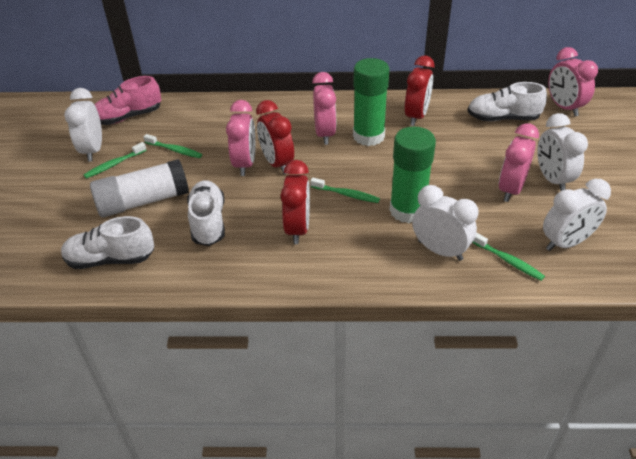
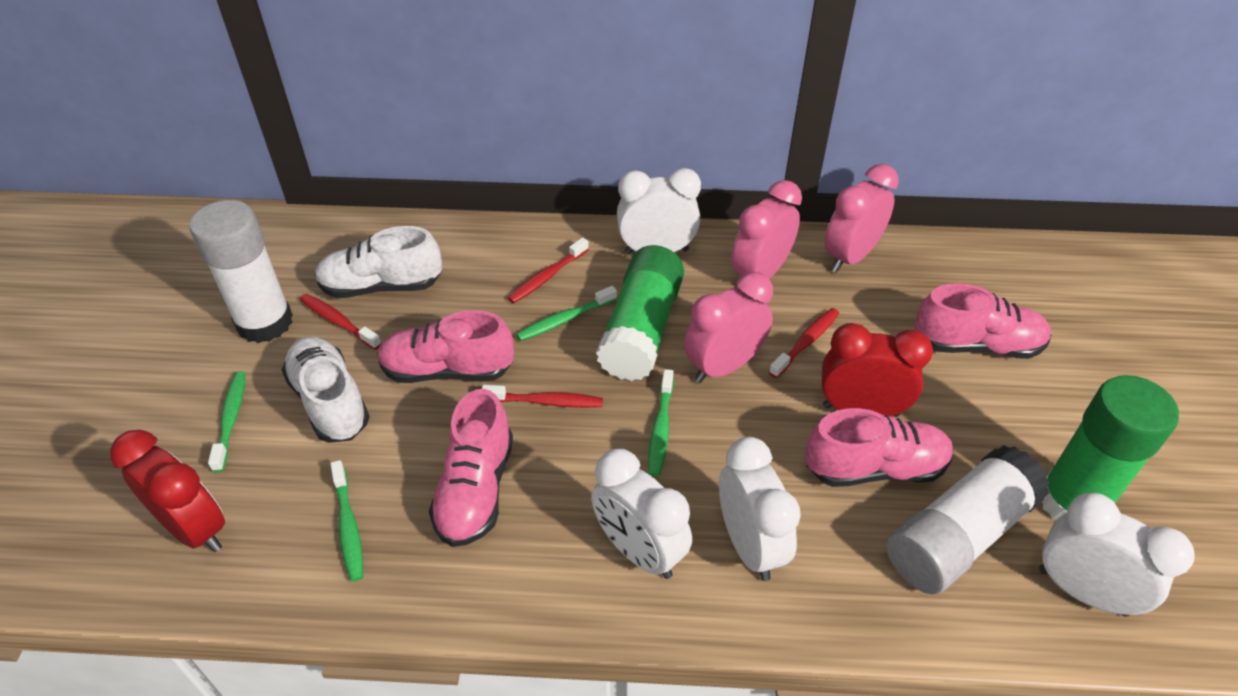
pink clock: [226,100,256,176] [312,72,336,145] [499,123,539,202] [548,47,598,117] = 4 -> [684,272,773,383] [731,180,802,279] [825,164,899,272] = 3
pink shoe: [94,76,161,125] = 1 -> [377,310,514,383] [429,389,513,547] [805,408,953,487] [915,283,1051,359] = 4
red clock: [256,100,294,174] [280,160,310,244] [405,56,434,126] = 3 -> [110,430,225,552] [822,323,933,417] = 2
red toothbrush: none = 0 -> [300,294,381,350] [482,385,603,408] [508,237,589,303] [769,308,839,378] = 4
white glue stick: [90,159,189,217] = 1 -> [190,200,293,343] [886,445,1050,594] = 2
white shoe: [61,216,155,269] [187,180,225,246] [468,82,547,121] = 3 -> [282,336,370,443] [315,226,442,298] = 2

